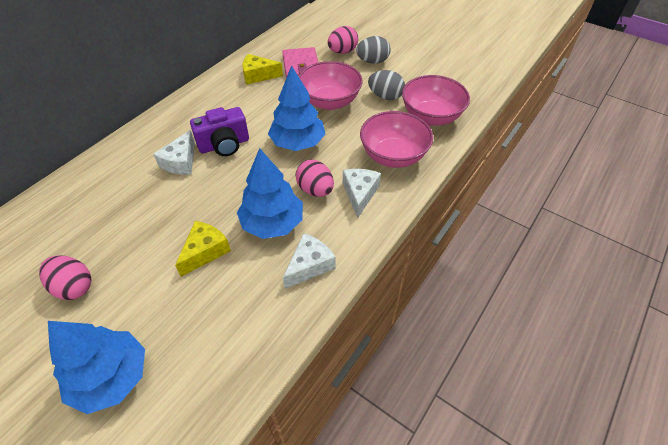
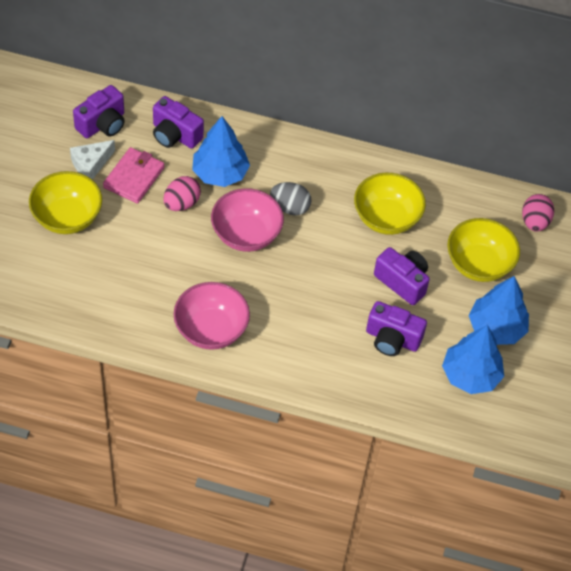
grey egg: [356,36,391,64] [368,70,405,100] = 2 -> [270,182,311,216] = 1
pink bowl: [299,61,363,110] [360,111,433,168] [402,75,470,126] = 3 -> [173,282,250,350] [211,188,284,252] = 2
pink egg: [39,256,92,300] [296,160,334,197] [328,26,358,54] = 3 -> [164,176,201,211] [522,194,554,232] = 2
purple camera: [190,107,249,156] = 1 -> [73,85,125,138] [153,96,204,149] [366,301,427,356] [374,247,430,305] = 4
white cheese: [154,130,195,175] [283,233,336,289] [343,169,381,218] = 3 -> [70,140,115,180] = 1
yellow bowl: none = 0 -> [29,171,102,234] [354,172,426,235] [447,218,520,282] = 3
yellow cheese: [175,221,231,277] [243,54,283,85] = 2 -> none = 0

